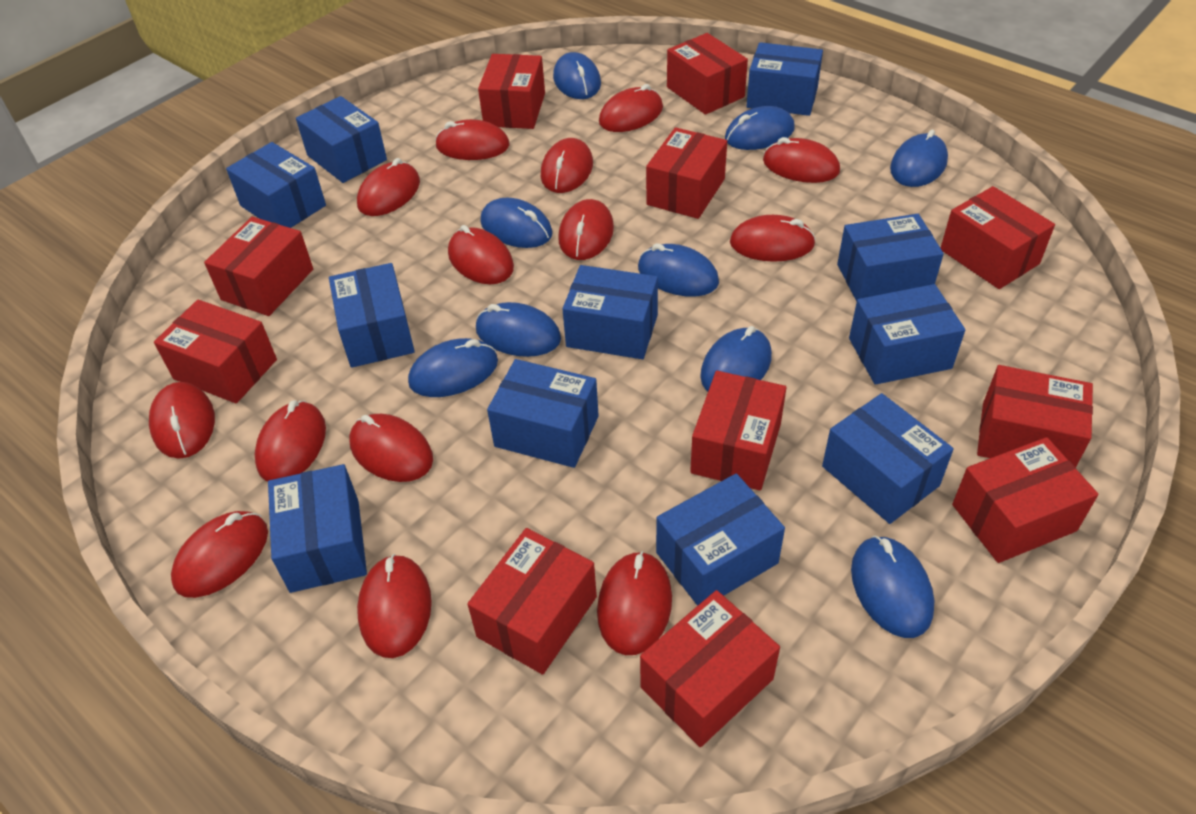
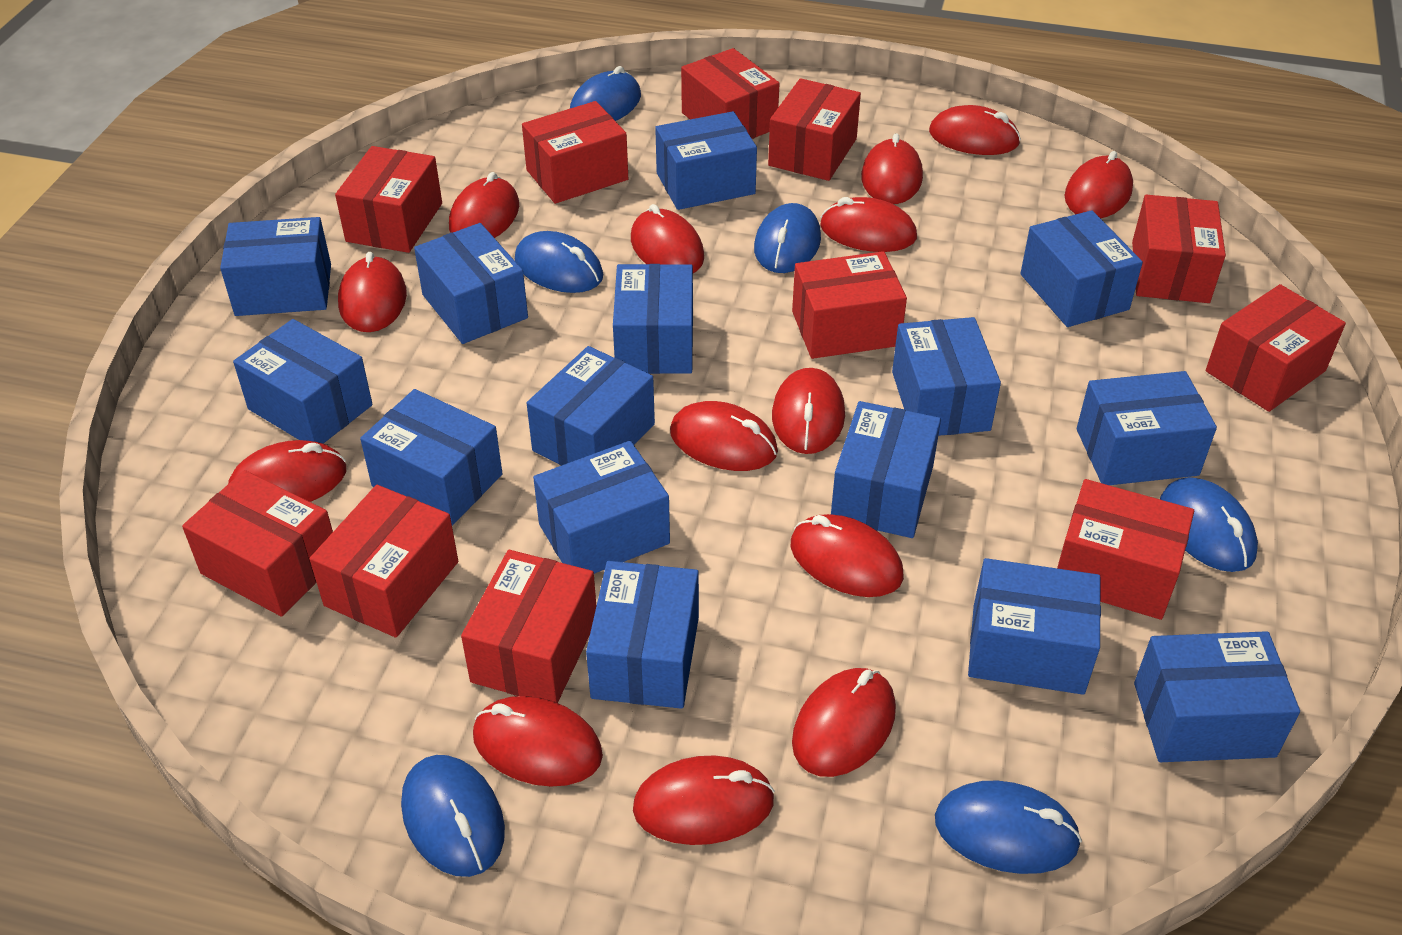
blue box: [226,142,326,228] [268,464,367,593] [296,96,387,183] [329,263,415,368] [487,359,599,468] [562,265,658,359] [656,473,785,606] [746,42,823,116] [822,393,954,524] [837,214,944,301] [849,284,965,385] = 11 -> [220,217,331,316] [233,319,373,444] [360,389,503,525] [414,223,528,344] [527,346,655,466] [533,441,670,574] [586,561,699,709] [613,264,693,374] [655,111,757,210] [831,401,941,538] [892,317,1001,436] [968,558,1101,695] [1020,210,1143,327] [1077,371,1217,485] [1134,631,1300,762] = 15
blue mouse: [408,338,498,397] [476,302,561,357] [480,198,553,248] [553,52,601,99] [638,243,719,297] [700,326,772,391] [725,106,795,150] [851,536,934,638] [890,130,948,187] = 9 -> [401,755,505,877] [515,231,603,293] [570,66,641,121] [754,203,821,273] [935,781,1082,874] [1160,477,1258,572] = 6

